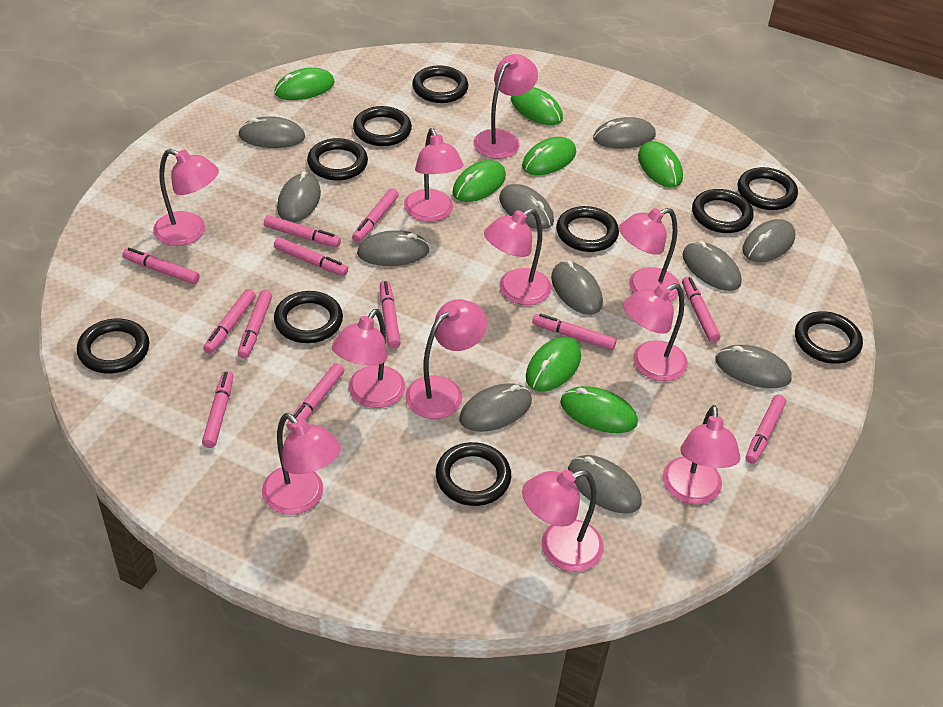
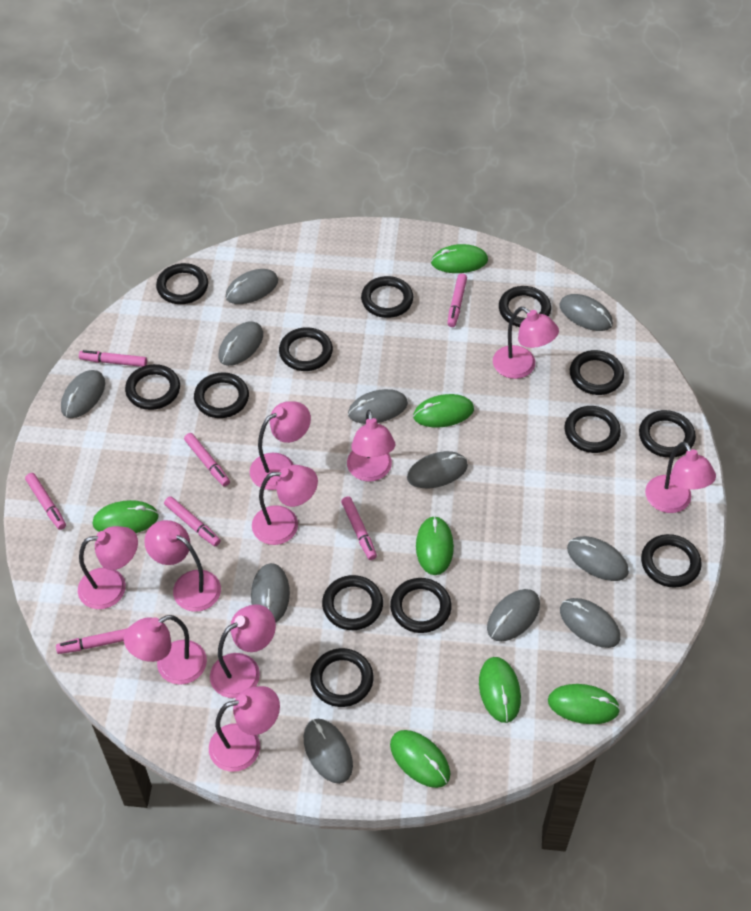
black ring: [77,319,150,374] [274,291,343,343] [307,138,368,181] [353,106,412,146] [412,65,468,103] [436,442,511,506] [556,206,619,252] [692,189,754,233] [738,167,798,210] [795,311,863,364] = 10 -> [125,364,180,410] [156,263,208,304] [194,372,249,418] [279,327,333,371] [310,648,373,707] [322,575,383,630] [361,276,413,318] [390,578,452,633] [499,286,551,327] [564,406,621,453] [570,350,624,395] [639,410,696,458] [641,534,702,588] = 13
pink lamp: [153,149,219,246] [262,413,341,515] [332,309,405,408] [404,128,463,222] [405,299,487,419] [473,54,538,159] [484,209,551,305] [522,470,604,571] [619,208,680,301] [623,283,688,381] [663,405,740,504] = 11 -> [78,526,138,609] [124,615,207,685] [144,520,221,612] [209,686,280,772] [210,605,276,698] [250,401,311,490] [252,465,318,545] [347,410,395,481] [493,307,559,379] [645,442,716,513] = 10
pink marker: [122,248,200,284] [202,371,234,448] [203,289,256,354] [238,290,272,359] [264,215,341,247] [274,237,348,276] [286,363,344,431] [352,188,399,242] [380,281,401,349] [532,313,617,350] [682,277,721,342] [746,395,786,464] = 12 -> [25,473,66,530] [56,628,128,654] [79,350,147,367] [164,496,221,546] [184,433,230,487] [341,496,377,560] [447,273,467,327] = 7

